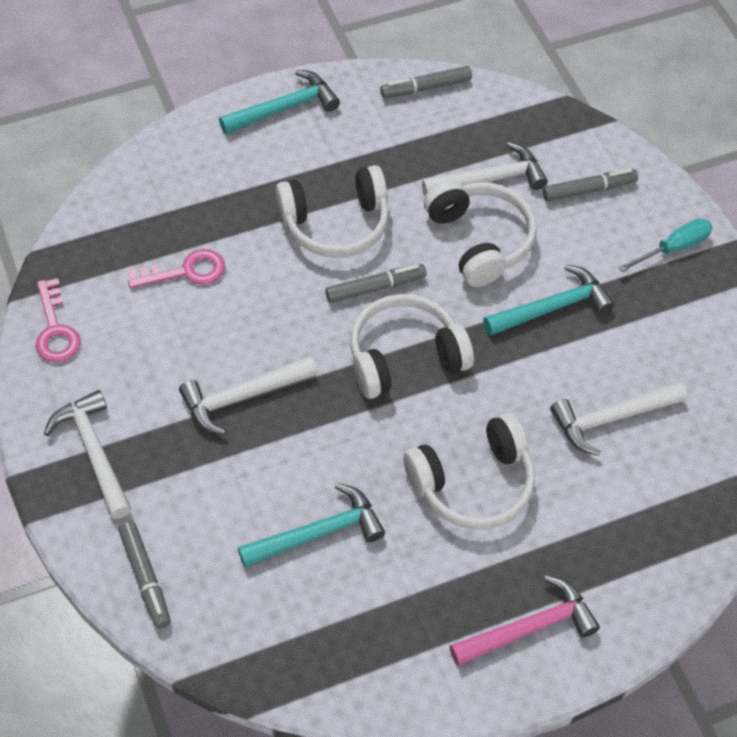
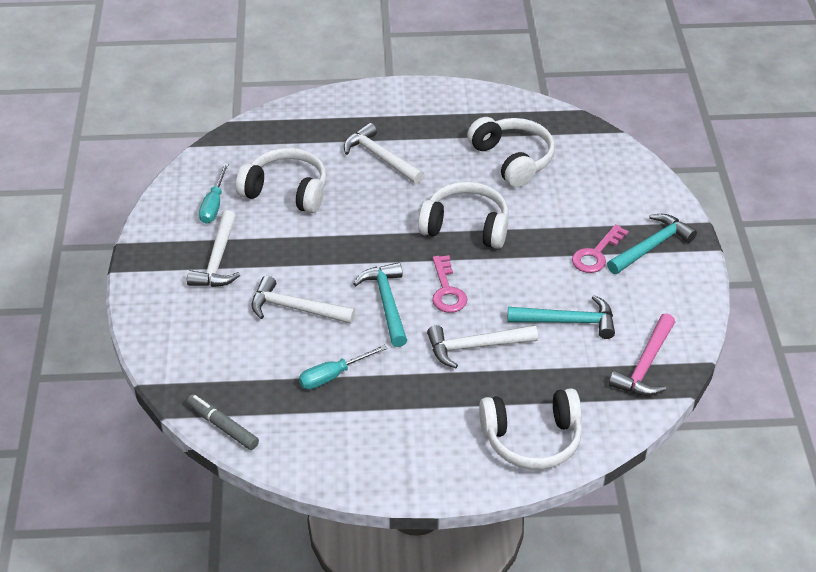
grey marker: [118,521,171,629] [325,264,426,303] [380,66,472,98] [543,168,638,201] = 4 -> [187,394,259,450] = 1
turquoise screwdriver: [618,218,713,272] = 1 -> [199,163,229,224] [299,345,387,389] = 2

